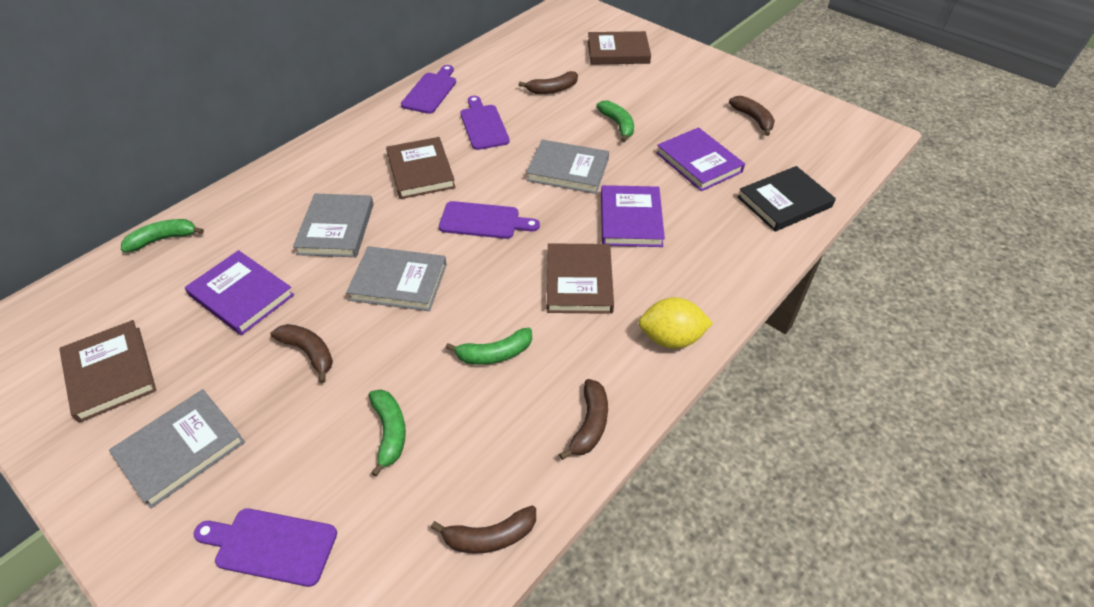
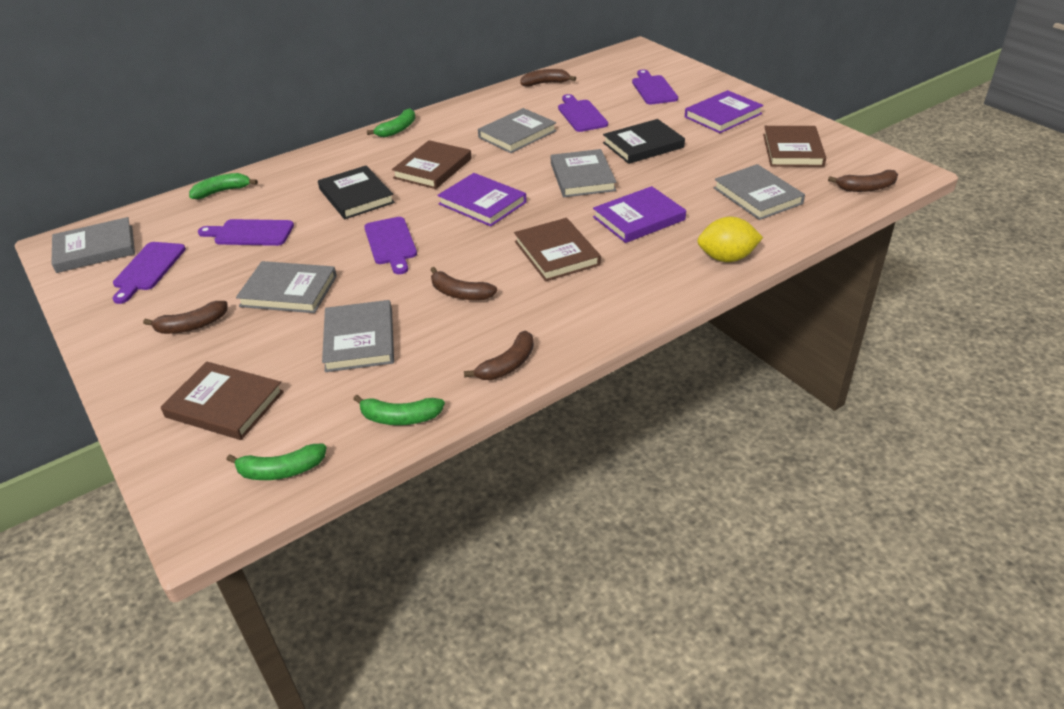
black book: [738,166,836,231] = 1 -> [318,166,395,219] [603,119,685,164] = 2
grey book: [109,389,245,508] [293,194,374,257] [346,246,447,311] [526,140,609,194] = 4 -> [51,217,135,273] [236,261,337,313] [322,300,394,372] [478,108,557,153] [551,149,616,197] [714,164,805,220] = 6
purple cutting board: [194,508,337,587] [401,65,456,114] [439,201,540,239] [460,96,510,150] = 4 -> [113,242,186,304] [198,219,294,246] [364,217,417,274] [558,94,608,132] [632,69,678,105] = 5

